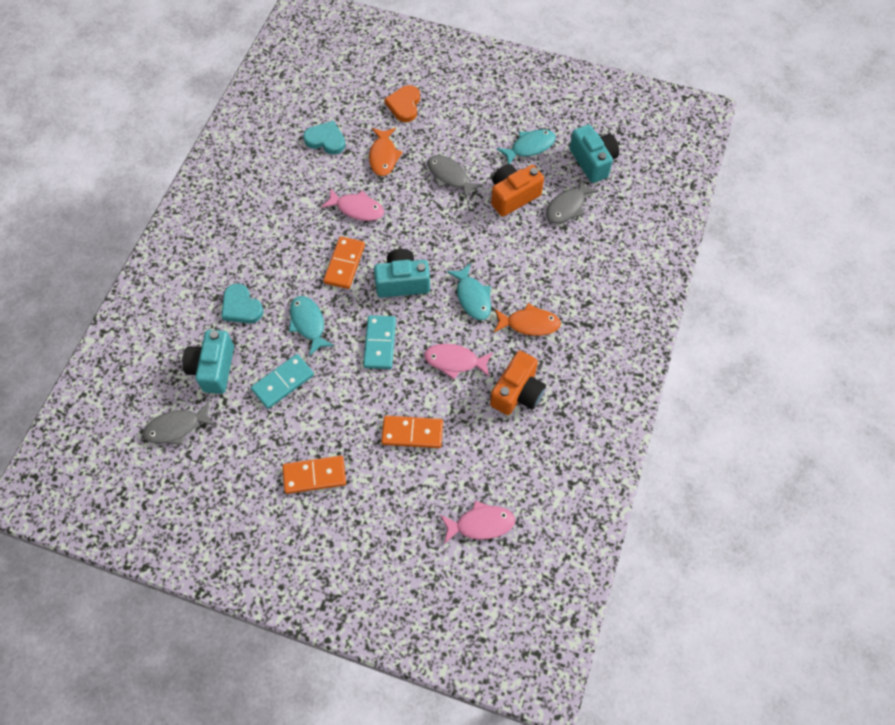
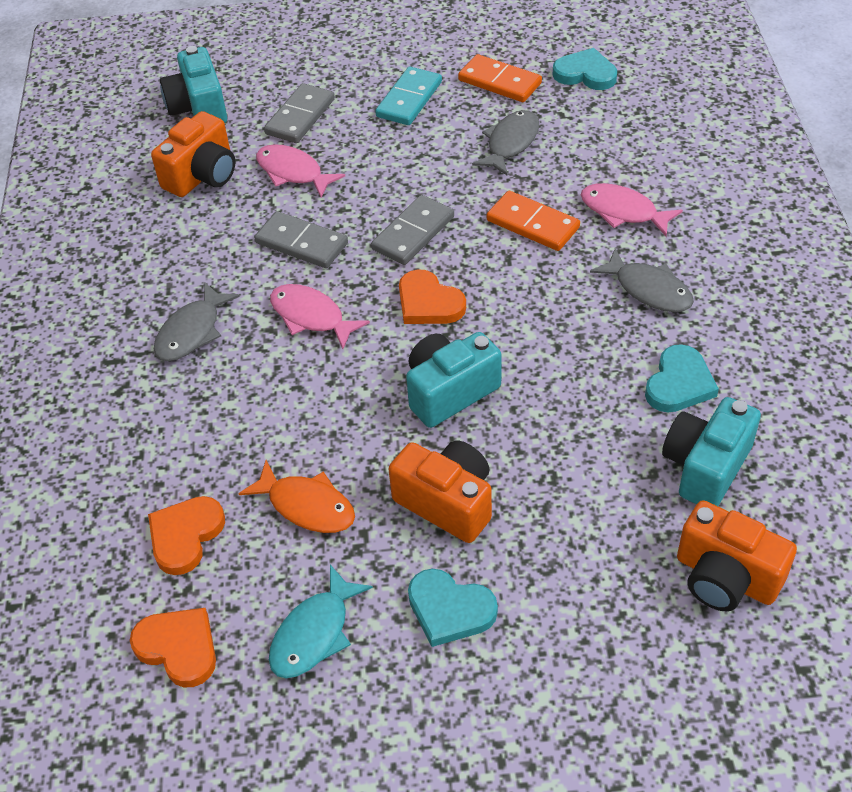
grey domino: none = 0 -> [254,211,348,268] [264,83,335,143] [371,195,454,265] = 3
orange camera: [490,351,546,415] [491,164,544,217] = 2 -> [151,111,235,197] [388,441,492,543] [677,500,797,612] = 3
orange domino: [282,456,346,494] [323,236,365,289] [381,416,443,448] = 3 -> [458,54,542,102] [487,191,580,251] = 2
orange fish: [369,128,403,176] [494,303,561,336] = 2 -> [238,460,355,533] = 1
orange heart: [384,85,420,122] = 1 -> [130,608,216,687] [148,496,225,575] [399,269,466,324] = 3
turquoise domino: [251,354,314,409] [363,315,396,369] = 2 -> [375,67,442,125] = 1
turquoise fish: [289,296,334,356] [447,263,491,320] [497,129,556,164] = 3 -> [269,565,373,678] = 1
turquoise heart: [221,283,263,323] [303,121,345,154] = 2 -> [408,569,498,647] [553,48,617,90] [645,344,719,412] = 3

